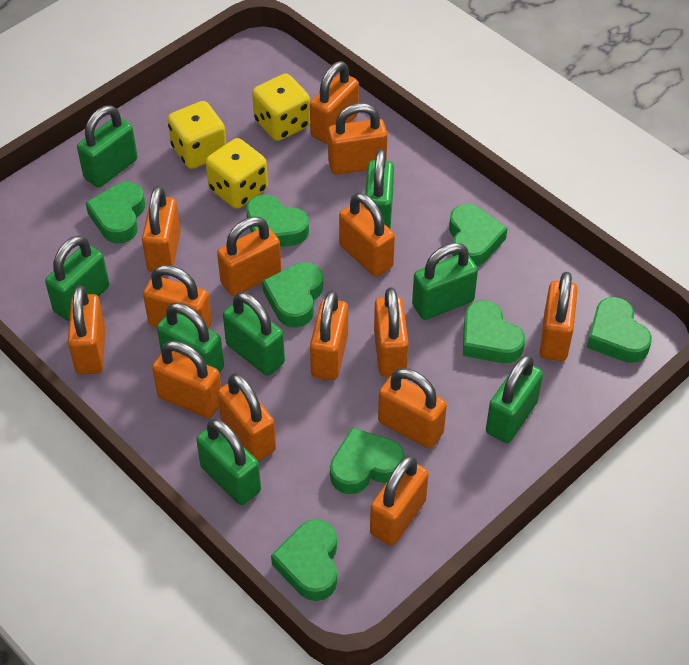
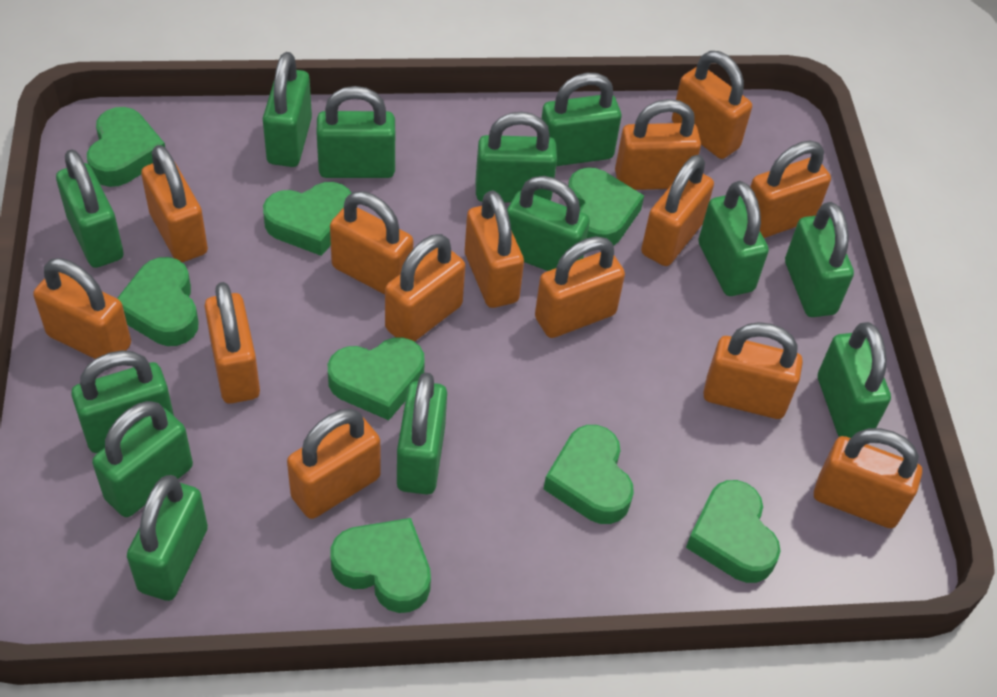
green padlock: [45,235,109,321] [77,105,138,188] [157,303,224,373] [196,419,261,505] [223,292,285,376] [365,149,394,229] [412,243,478,320] [486,354,543,443] = 8 -> [56,149,124,268] [71,350,174,453] [92,401,193,517] [127,475,208,601] [263,52,312,167] [317,86,395,178] [397,373,447,495] [476,112,557,203] [507,176,590,271] [541,73,621,166] [698,181,769,296] [785,202,854,317] [818,322,891,438] = 13
yellow dice: [167,101,226,169] [206,138,268,209] [252,74,310,141] = 3 -> none = 0

